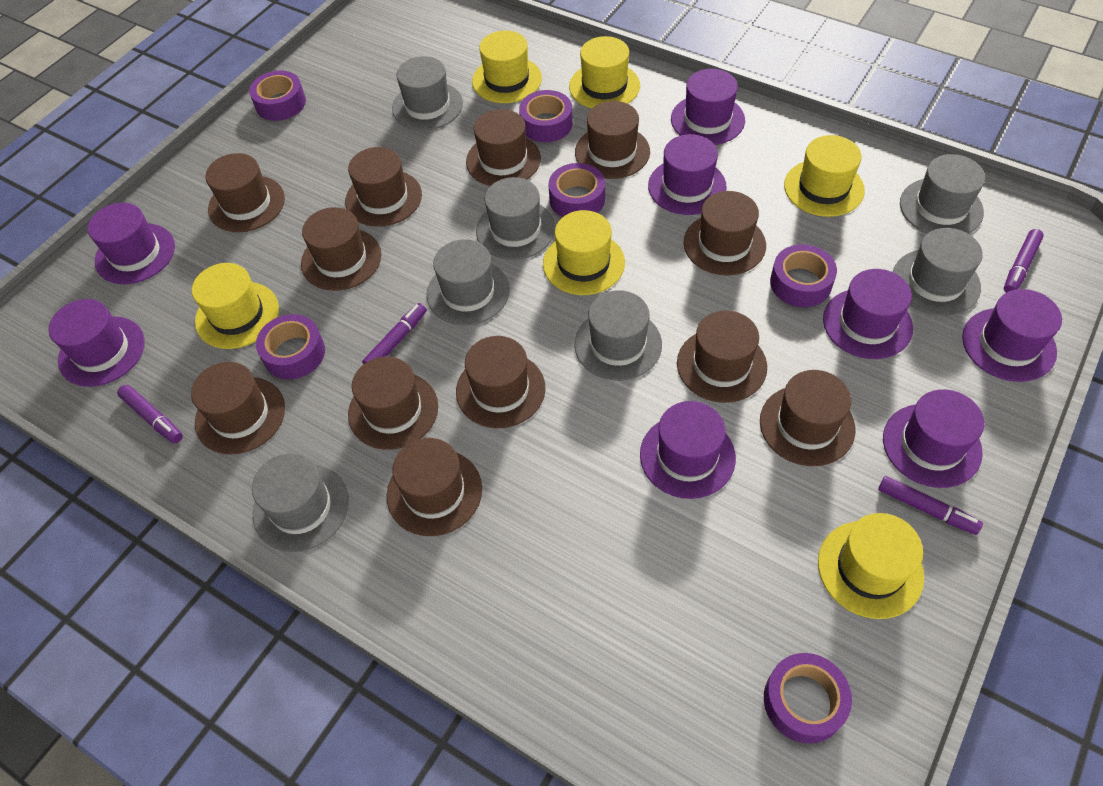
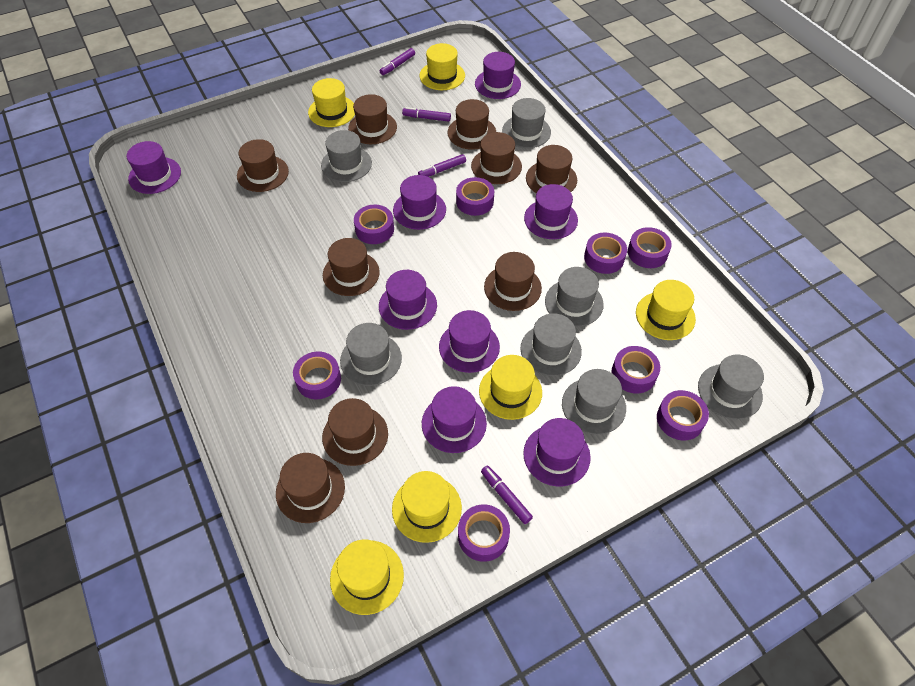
brown hat: [191,362,285,455] [205,153,285,232] [301,207,381,291] [345,147,422,227] [348,356,438,450] [387,438,482,536] [456,336,545,428] [466,109,541,186] [575,101,650,179] [677,310,767,403] [684,191,766,276] [760,370,856,466] = 12 -> [237,139,289,192] [276,453,345,523] [322,398,388,466] [323,238,380,296] [348,94,397,144] [447,99,496,150] [471,132,522,184] [484,252,542,311] [526,145,577,193] = 9
purple tape: [249,71,306,121] [256,314,325,379] [519,90,573,142] [548,163,605,217] [764,653,852,744] [770,244,837,307] = 6 -> [293,351,341,399] [354,205,394,244] [456,177,494,216] [458,504,510,562] [584,233,627,274] [611,346,660,394] [628,227,672,268] [657,390,709,440] = 8

